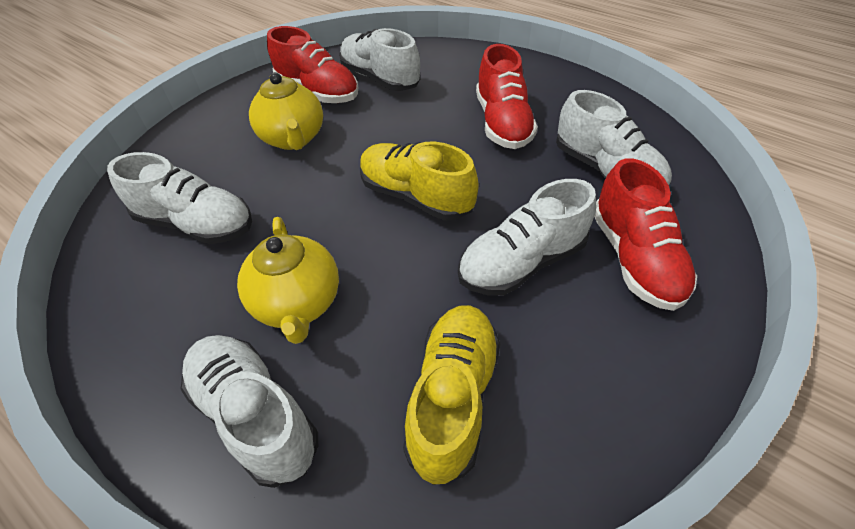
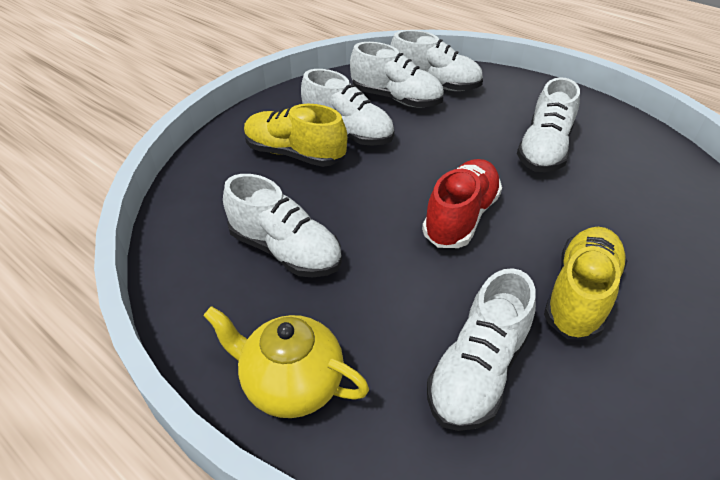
red shoe: [267,26,358,103] [476,44,538,149] [594,158,697,311] = 3 -> [422,159,502,248] = 1
white shoe: [107,152,252,244] [180,335,318,488] [339,28,421,91] [458,179,596,296] [556,90,672,185] = 5 -> [223,174,342,277] [301,69,394,146] [350,42,444,108] [391,30,483,91] [427,268,536,431] [517,77,580,172] = 6
yellow teapot: [237,217,339,344] [249,72,323,150] = 2 -> [203,306,369,418] = 1

